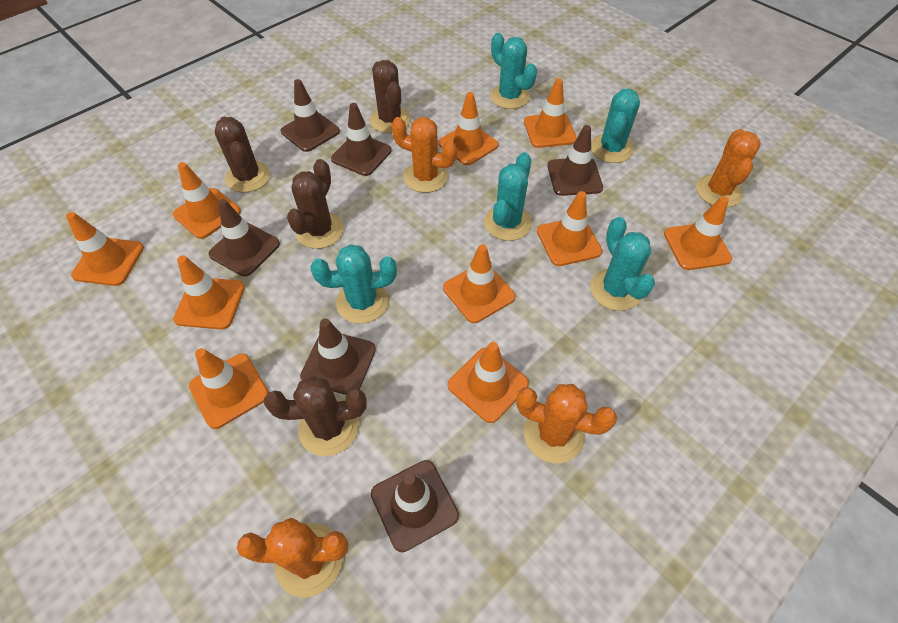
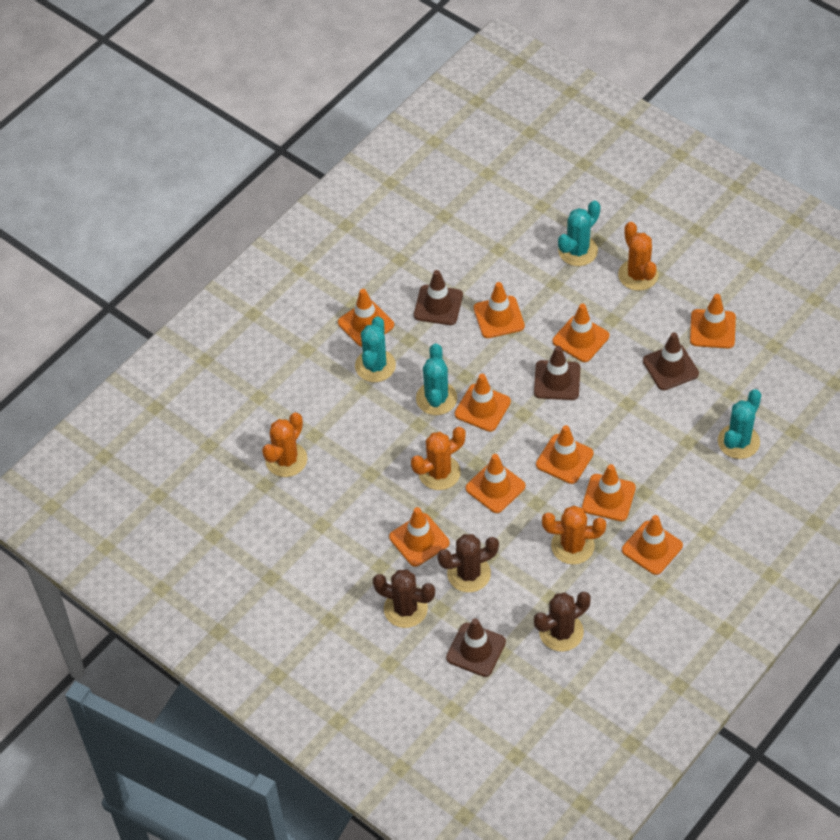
brown cactus: [214,117,270,193] [264,376,367,456] [287,159,344,249] [370,60,411,133] = 4 -> [373,569,435,628] [437,534,499,592] [534,592,591,651] = 3
brown traffic cone: [208,199,280,277] [281,79,340,152] [300,318,376,395] [331,103,392,176] [371,460,459,552] [547,125,603,196] = 6 -> [414,270,463,325] [446,618,506,677] [534,346,580,400] [643,332,699,390] = 4
turquoise cactus: [310,244,397,324] [484,152,532,241] [490,33,537,109] [590,217,655,311] [591,89,640,163] = 5 -> [355,316,396,382] [416,344,457,415] [558,200,601,266] [718,389,762,459] = 4

